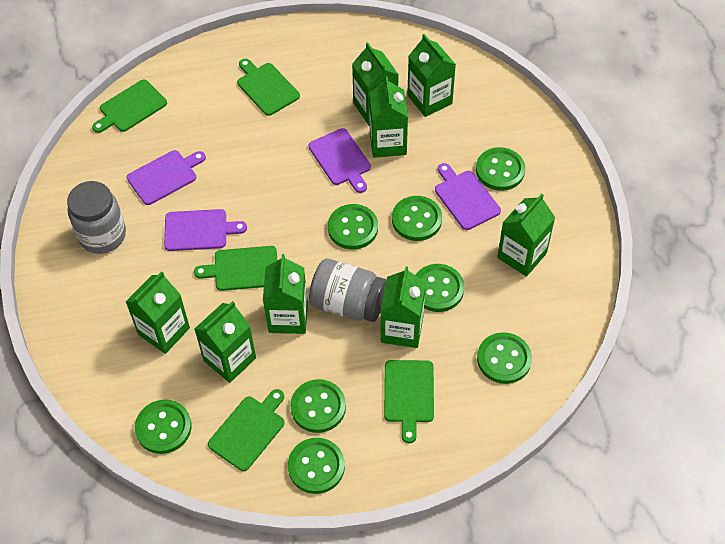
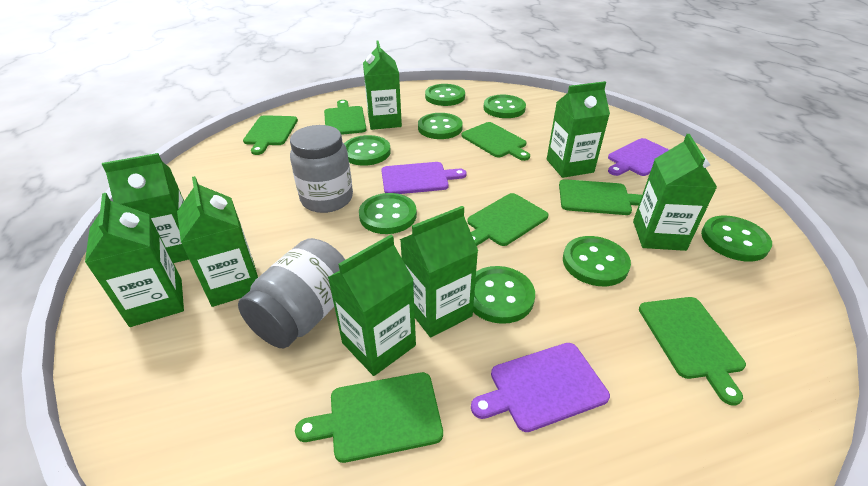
green cutting board: [92,80,167,133] [194,246,277,291] [208,389,284,471] [237,59,300,116] [384,360,434,443] = 5 -> [243,115,298,155] [295,372,443,463] [324,100,367,135] [461,122,530,161] [467,193,549,246] [559,179,642,215] [639,297,746,405] = 7
purple cutting board: [127,150,206,205] [164,209,247,251] [308,128,371,193] [435,163,501,230] = 4 -> [381,162,466,194] [471,343,610,432] [608,138,669,176] = 3

